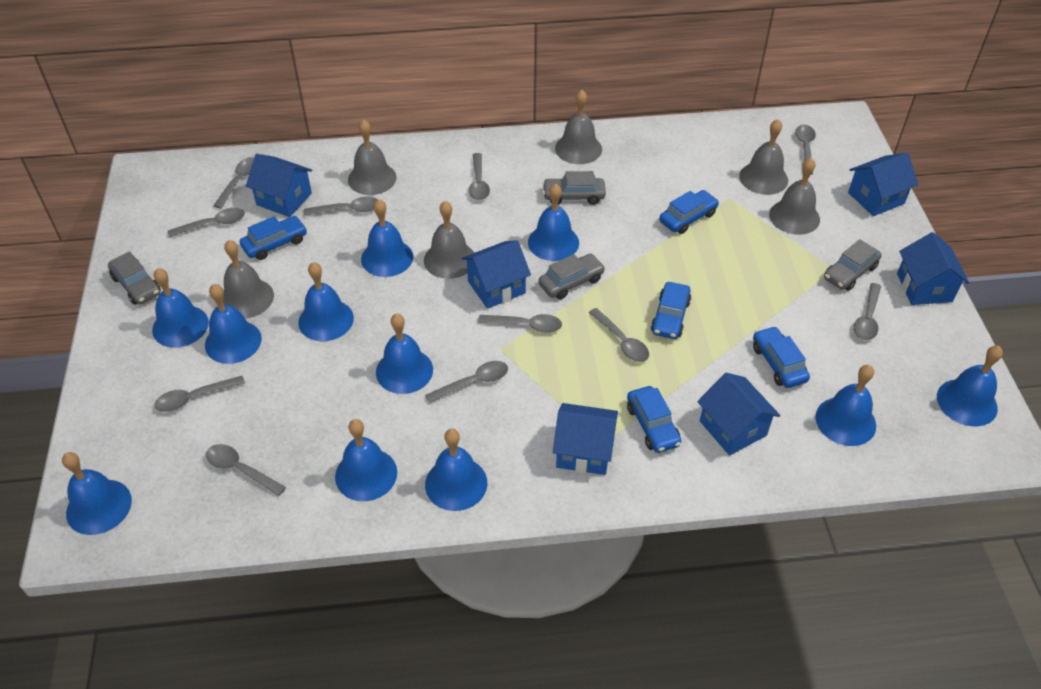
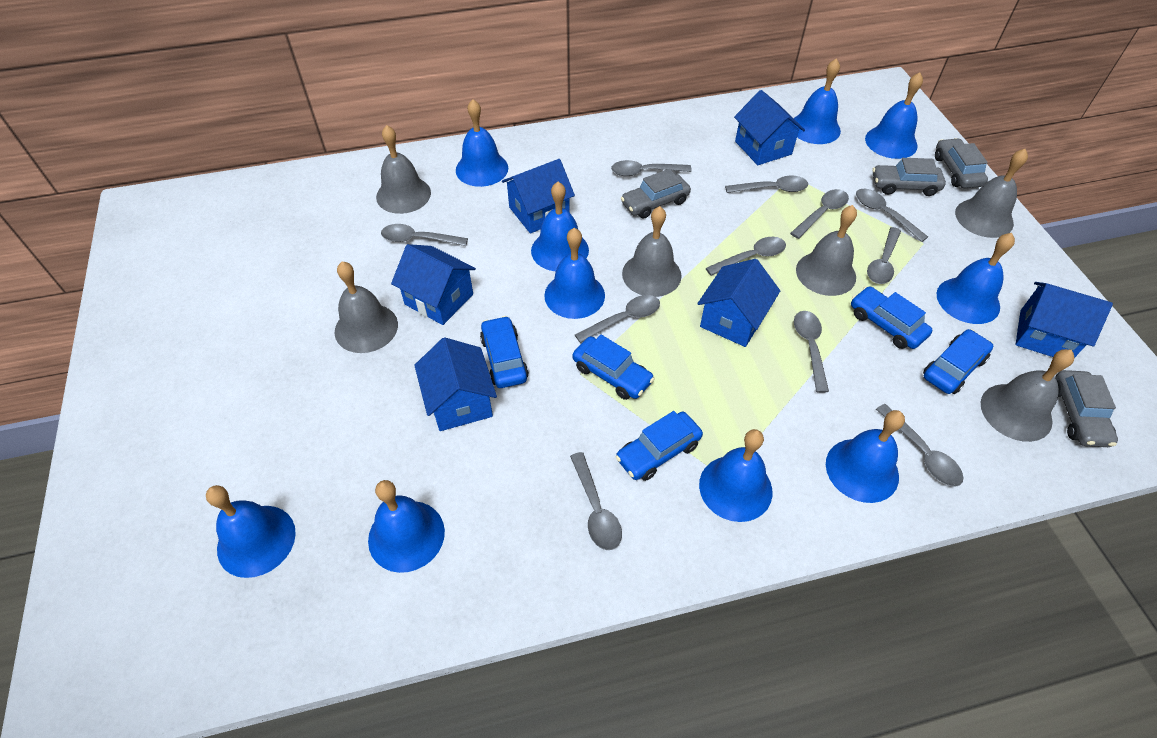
blue bell: [62,452,132,535] [152,268,209,348] [205,284,262,364] [298,262,354,341] [335,419,397,501] [361,199,413,277] [376,314,433,394] [425,429,487,511] [528,183,579,261] [815,365,876,446] [937,346,1003,427] = 11 -> [206,485,296,578] [368,480,445,573] [456,99,508,187] [531,182,589,271] [544,228,605,319] [699,429,773,522] [794,58,841,144] [826,410,905,503] [865,72,923,159] [937,233,1015,324] = 10

